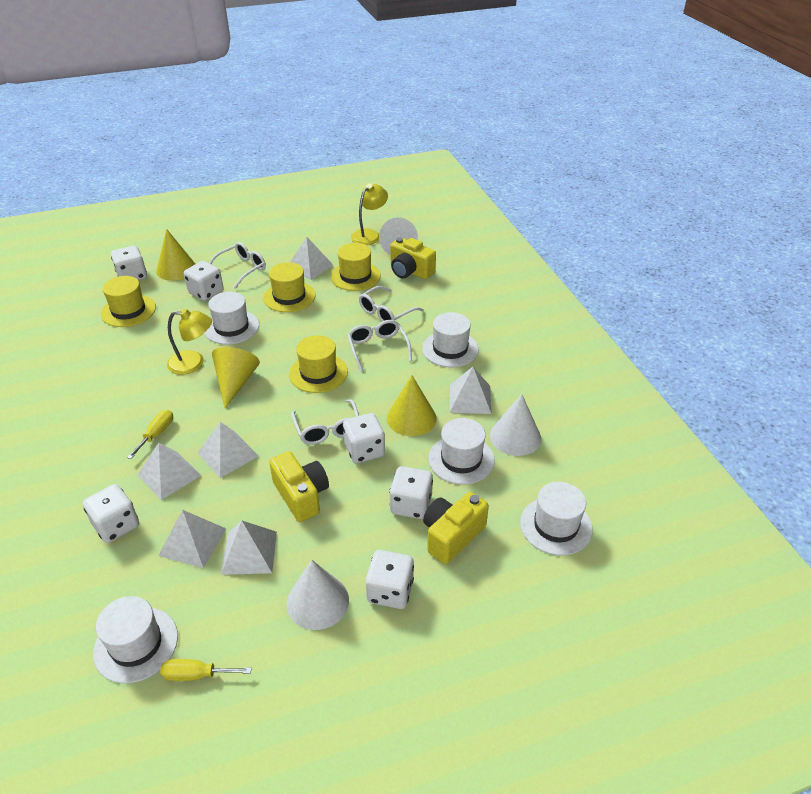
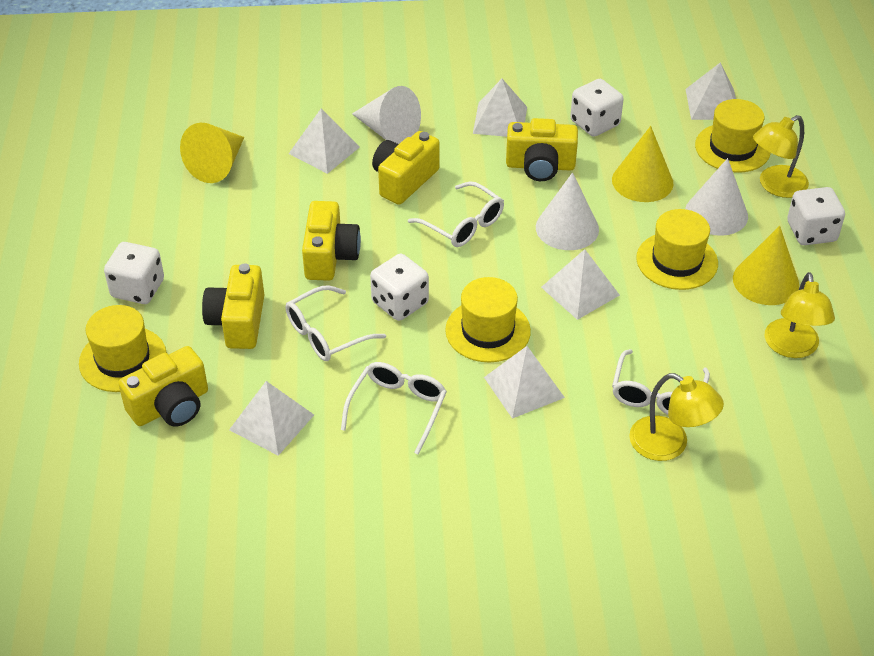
white dice: [83,484,139,543] [111,246,147,280] [184,261,224,301] [343,413,385,463] [366,550,414,609] [389,466,433,519] = 6 -> [104,242,164,304] [370,254,429,321] [570,79,624,137] [787,187,845,245] = 4
white hat: [93,596,178,683] [205,292,259,345] [422,312,479,367] [429,418,495,485] [520,482,593,556] = 5 -> none = 0
yellow camera: [269,451,329,522] [390,237,436,279] [423,492,489,564] = 3 -> [118,346,208,427] [202,263,264,349] [302,201,361,281] [372,131,440,205] [506,118,578,181] = 5
yellow lamp: [167,309,212,375] [351,184,388,245] = 2 -> [629,373,724,461] [753,115,809,198] [765,272,835,358] = 3
yellow screwdriver: [127,410,173,459] [160,659,252,681] = 2 -> none = 0

